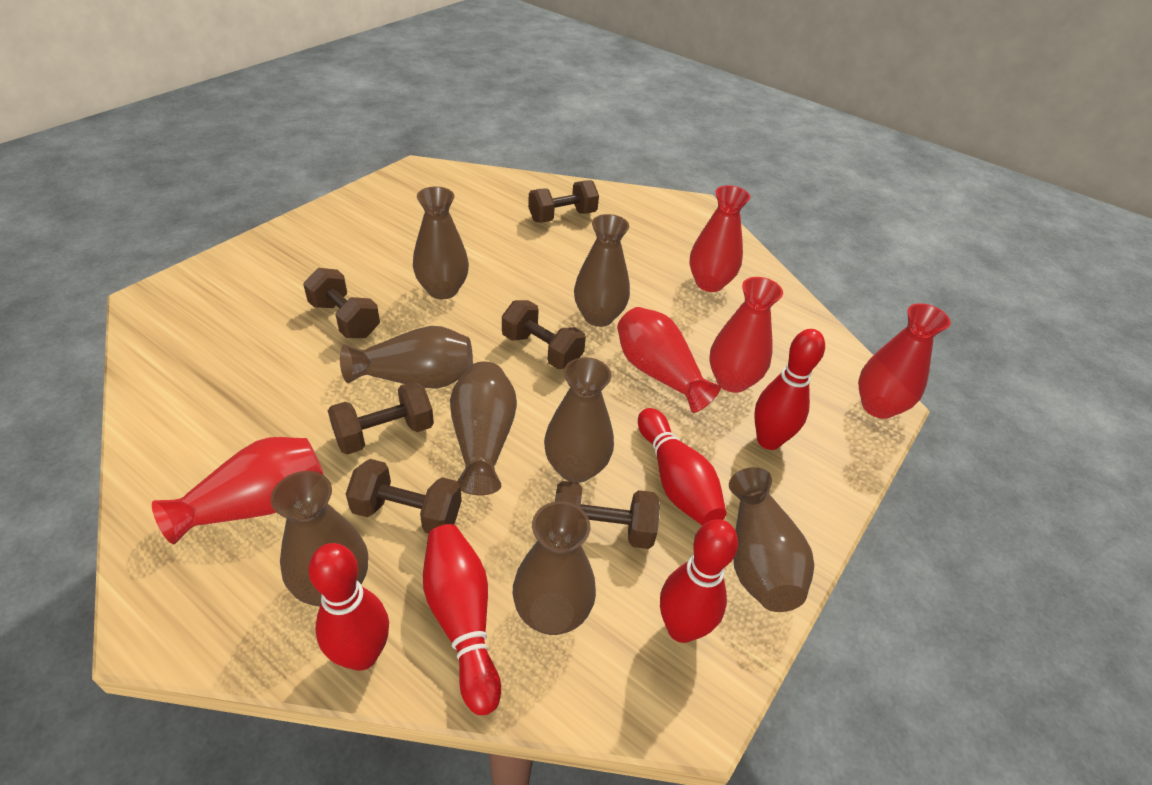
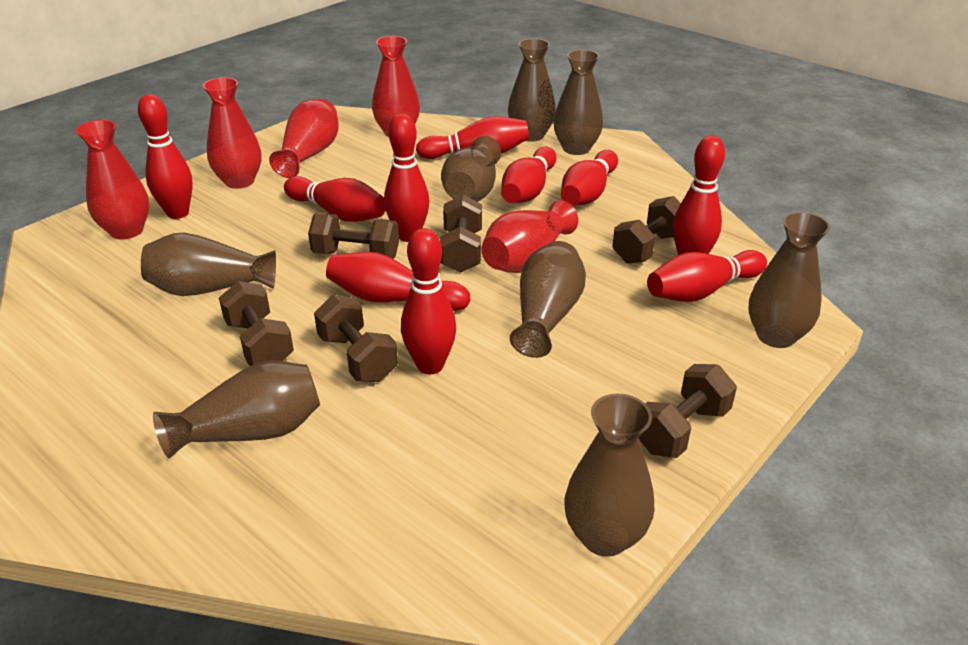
red bowling pin: [308,543,389,671] [423,524,501,715] [638,408,726,526] [660,519,738,643] [754,329,825,450] = 5 -> [138,94,193,219] [284,176,386,222] [326,252,470,311] [384,114,430,242] [401,228,456,375] [416,116,529,159] [501,147,556,203] [561,150,618,205] [647,250,767,302] [673,136,725,255] = 10

